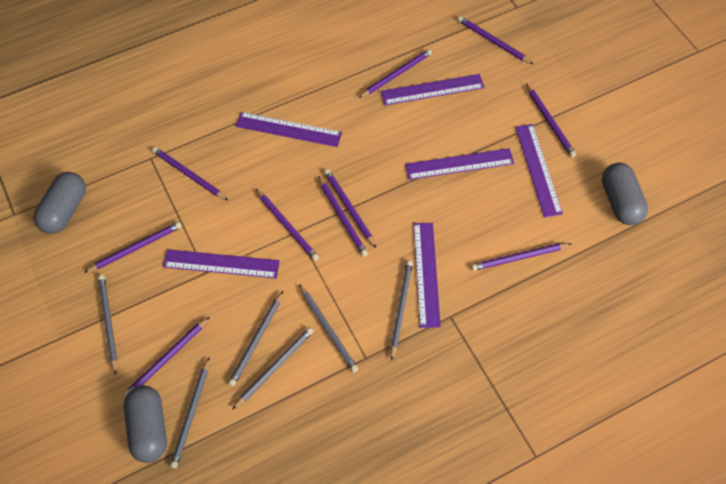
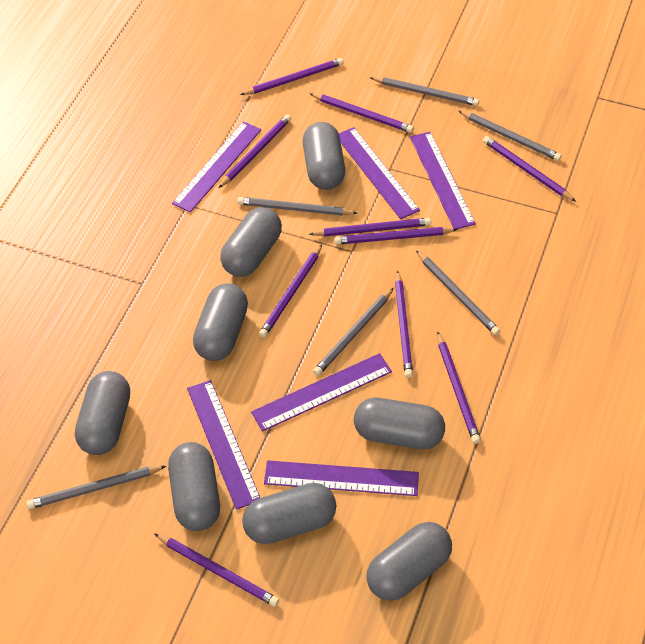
grey capsule: [34,172,86,234] [124,386,167,463] [602,163,648,225] = 3 -> [75,371,130,455] [168,442,220,531] [193,283,248,361] [220,207,282,277] [242,483,337,544] [303,122,345,190] [354,398,445,449] [366,522,452,601] = 8

